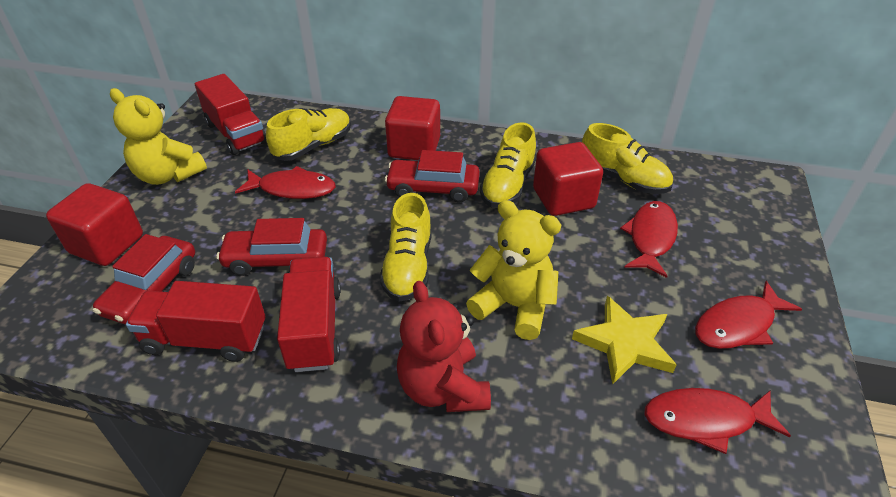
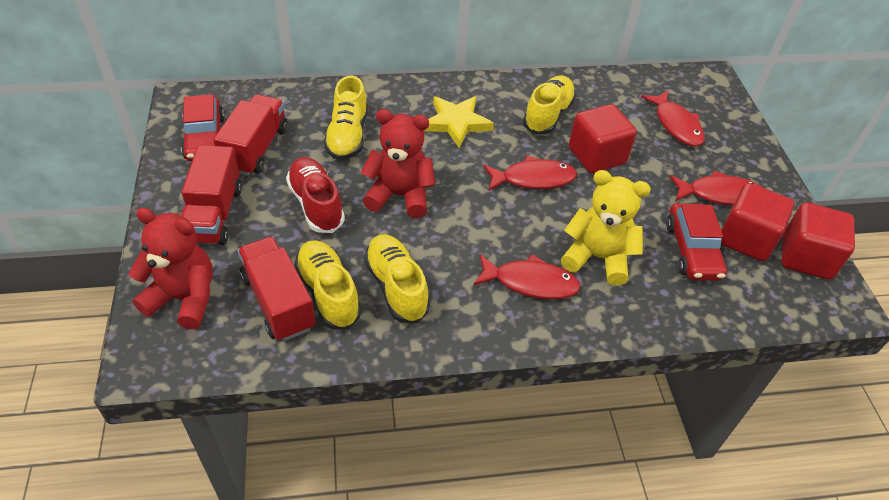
red car: [93,234,195,325] [217,218,327,276] [385,150,480,203] = 3 -> [181,94,225,161] [666,203,727,280] = 2
red shoe: none = 0 -> [286,157,345,233] = 1
red teddy bear: [397,281,491,412] = 1 -> [129,208,213,329] [360,109,436,218] = 2
yellow teddy bear: [110,88,207,185] [466,200,561,340] = 2 -> [561,170,651,286] = 1

